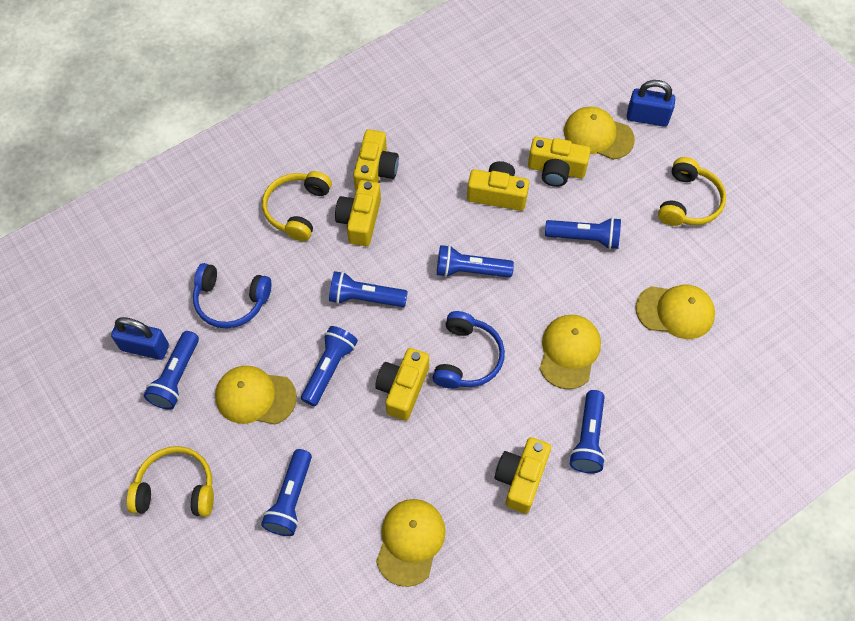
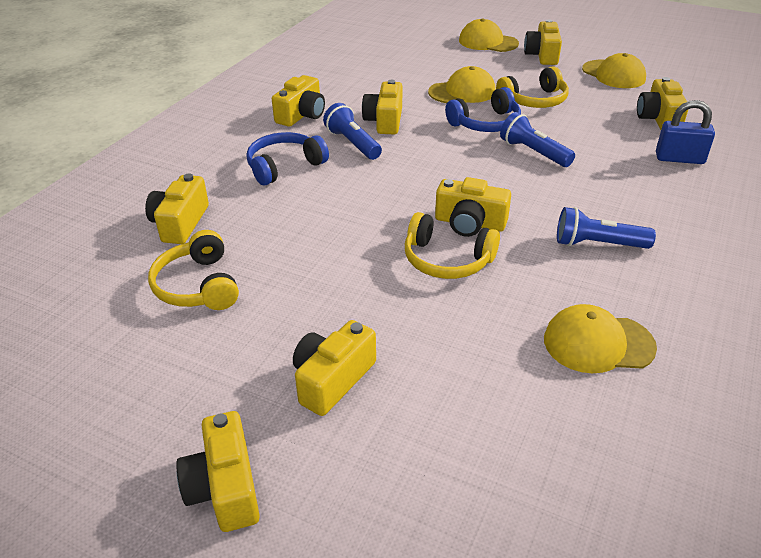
blue flashlight: [144,331,199,410] [261,449,312,536] [301,326,358,406] [329,271,408,307] [437,245,514,277] [545,217,621,249] [569,390,606,473] = 7 -> [323,103,382,160] [500,112,575,167] [557,207,656,249] = 3
blue padlock: [111,317,169,360] [627,80,675,127] = 2 -> [656,100,715,164] = 1
yellow camera: [335,180,381,246] [353,129,399,190] [375,348,429,421] [467,161,529,211] [494,437,551,514] [528,137,591,187] = 6 -> [145,174,209,244] [176,411,260,532] [272,75,325,127] [293,320,376,416] [362,80,402,134] [435,177,511,237] [524,19,562,65] [637,77,688,130] = 8
yellow cap: [215,366,297,424] [376,499,446,587] [539,315,601,389] [564,107,635,160] [636,285,715,339] = 5 -> [428,66,496,103] [459,18,519,52] [544,304,657,373] [582,53,646,88] = 4

